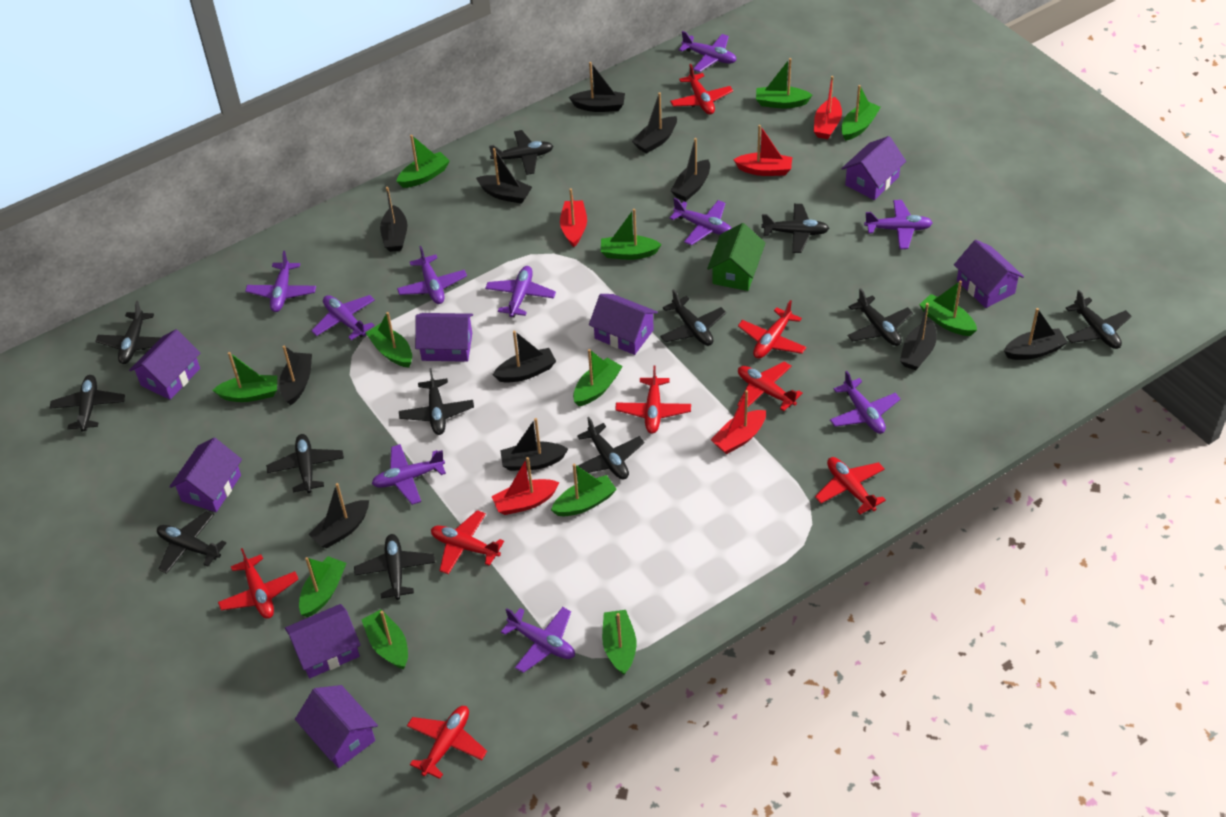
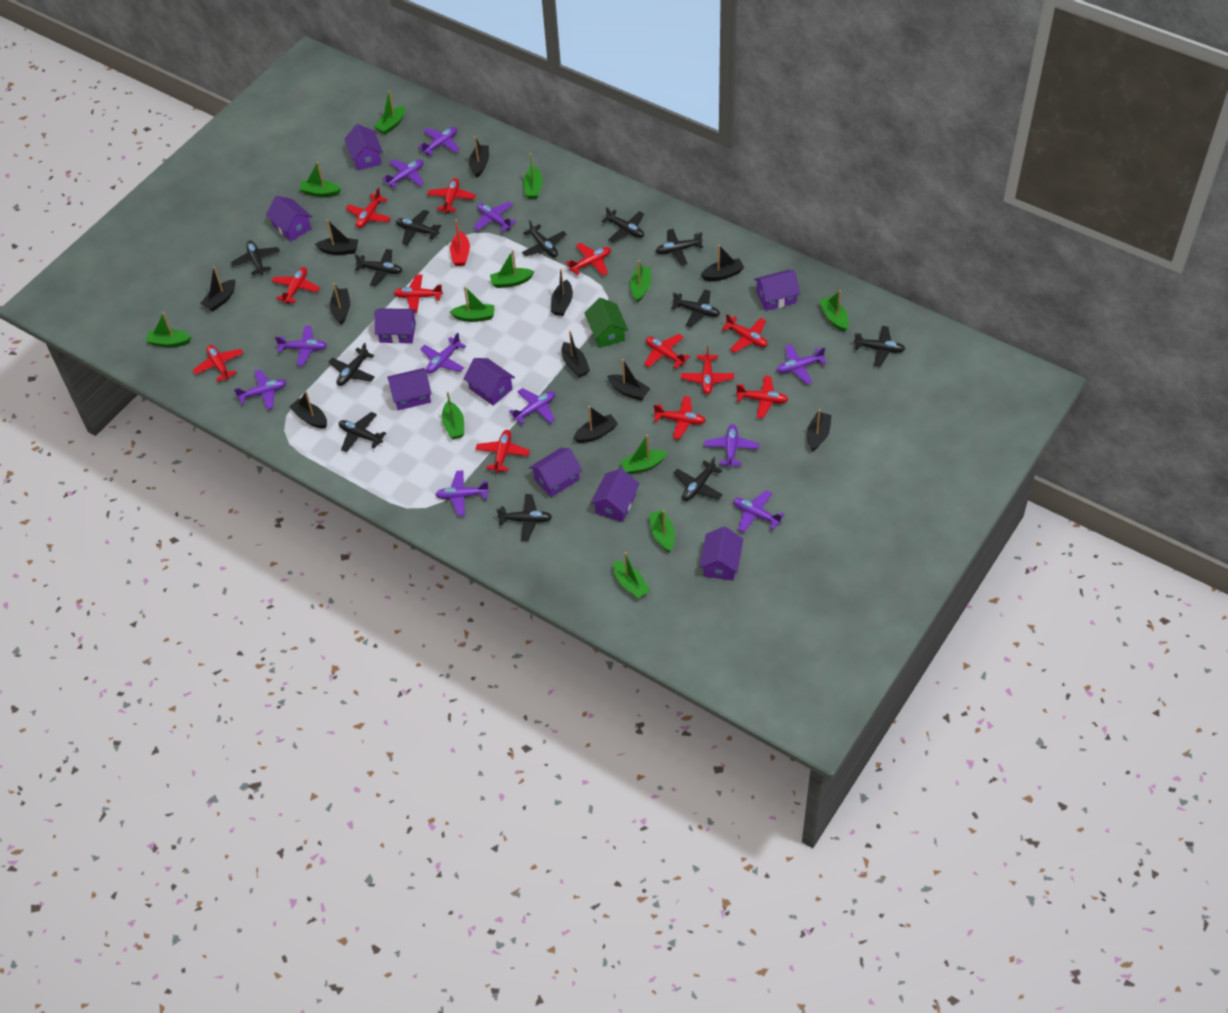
purple house: [129,329,200,400] [169,438,242,512] [285,604,361,678] [295,685,378,768] [415,313,473,362] [589,294,658,355] [841,136,906,200] [954,240,1024,308] = 8 -> [266,196,312,242] [344,124,383,170] [375,308,416,344] [387,368,432,410] [464,358,515,406] [529,448,582,497] [590,468,640,522] [700,527,743,581] [754,270,800,311] = 9
purple plane: [245,251,316,312] [311,295,375,340] [372,444,446,505] [397,246,467,304] [485,266,556,317] [501,607,575,673] [669,198,732,245] [679,31,736,72] [830,371,900,434] [864,200,933,249] = 10 -> [234,370,286,410] [275,326,327,366] [382,159,424,188] [418,127,460,156] [420,333,466,374] [435,470,489,516] [473,202,517,232] [509,388,555,424] [704,424,759,468] [733,490,785,533] [777,344,827,384] = 11
red boat: [491,457,560,515] [560,188,587,247] [711,390,766,454] [733,125,792,176] [814,76,842,139] = 5 -> [450,219,470,266] = 1
red plane: [218,548,299,619] [407,706,487,779] [431,510,504,574] [615,366,691,434] [670,64,733,115] [737,361,803,411] [738,300,806,359] [815,457,886,514] = 8 -> [193,345,243,382] [272,267,320,304] [345,188,391,228] [394,274,443,313] [427,178,476,213] [475,430,530,473] [566,243,611,276] [644,334,690,369] [654,396,706,439] [681,346,734,394] [722,314,767,353] [736,376,788,418] = 12

